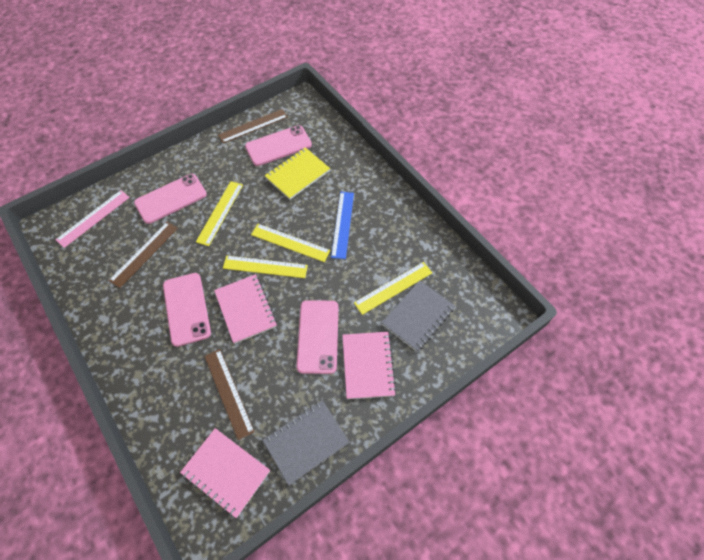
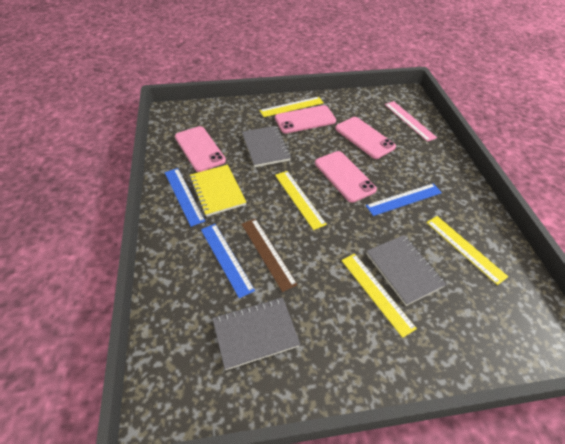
blue ruler: [331,192,354,259] = 1 -> [165,168,205,227] [201,224,255,298] [366,183,442,216] = 3
brown ruler: [109,222,178,288] [204,349,255,440] [218,109,288,143] = 3 -> [241,219,298,292] = 1
grey notebook: [263,400,350,485] [382,280,455,352] = 2 -> [212,297,301,370] [242,126,291,167] [366,235,447,306] = 3
pink notebook: [180,428,270,518] [214,274,277,344] [342,332,397,399] = 3 -> none = 0

